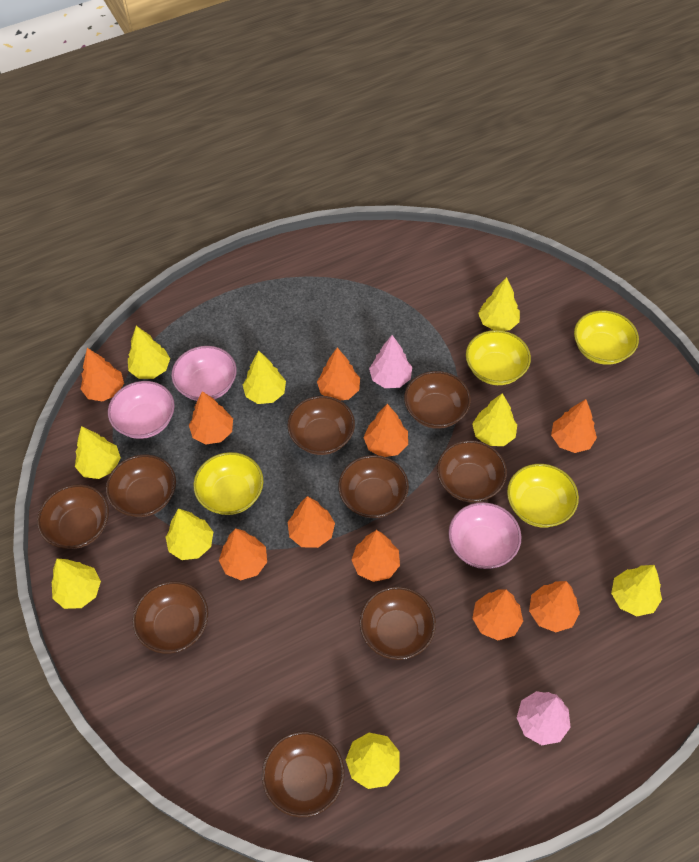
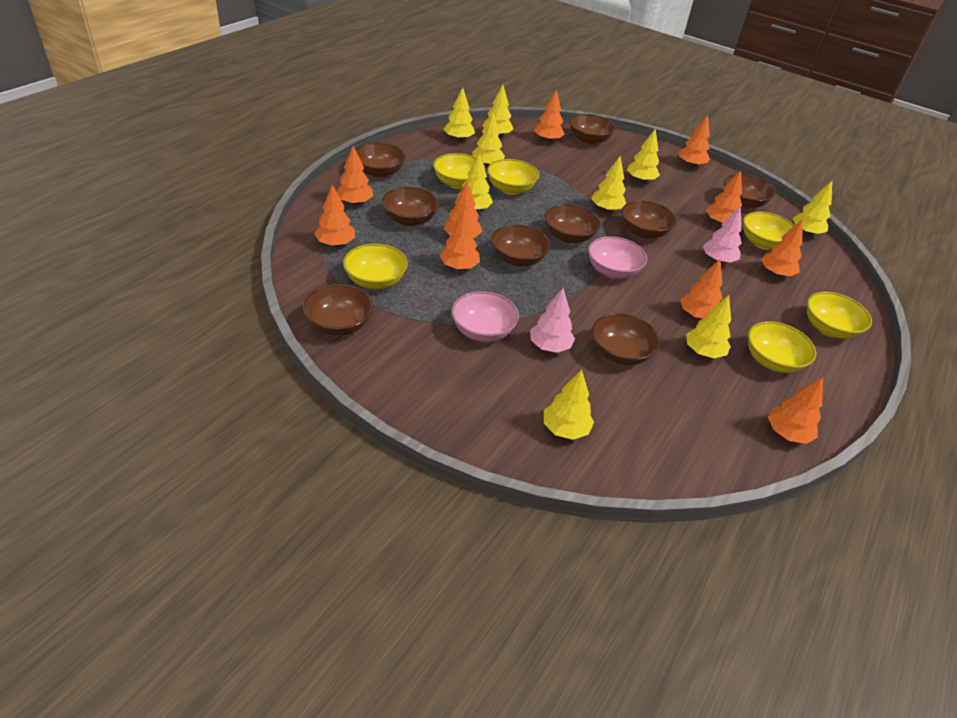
pink bowl: [108,381,175,439] [171,346,237,401] [448,502,521,569] = 3 -> [451,291,519,342] [588,236,647,279] = 2
yellow bowl: [193,452,263,515] [466,330,531,385] [507,464,579,527] [574,310,639,365] = 4 -> [343,244,408,289] [433,153,485,189] [487,159,539,195] [743,211,795,250] [748,321,816,373] [807,292,872,339] = 6

